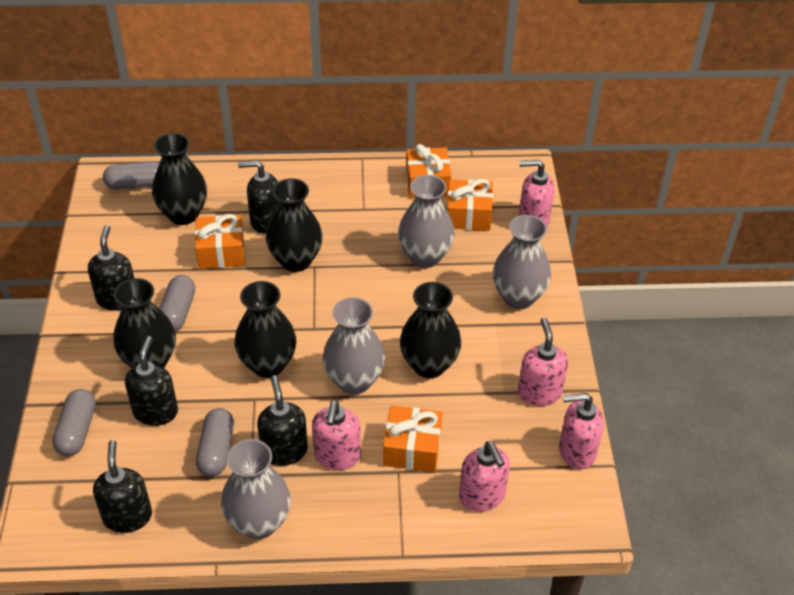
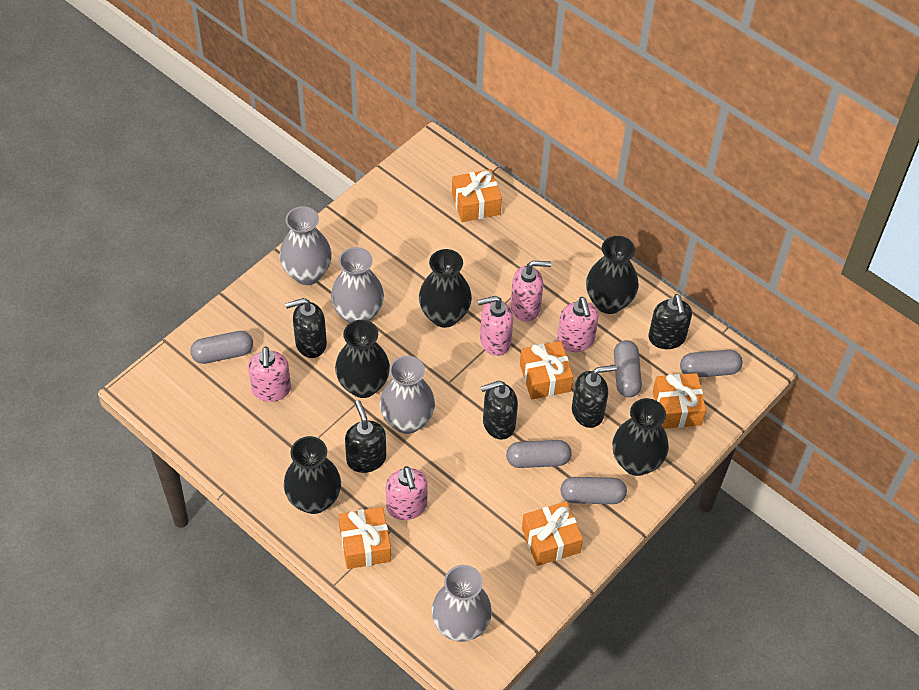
grey capsule: [52,389,96,456] [103,161,159,190] [159,275,195,332] [196,408,234,477] = 4 -> [190,331,253,364] [506,440,572,468] [560,477,627,504] [614,340,642,397] [680,350,743,378] = 5
orange gift: [195,214,245,269] [383,406,443,472] [406,144,451,198] [447,179,493,231] = 4 -> [339,507,391,569] [452,169,502,222] [520,341,573,400] [522,502,583,566] [653,373,706,429] = 5

